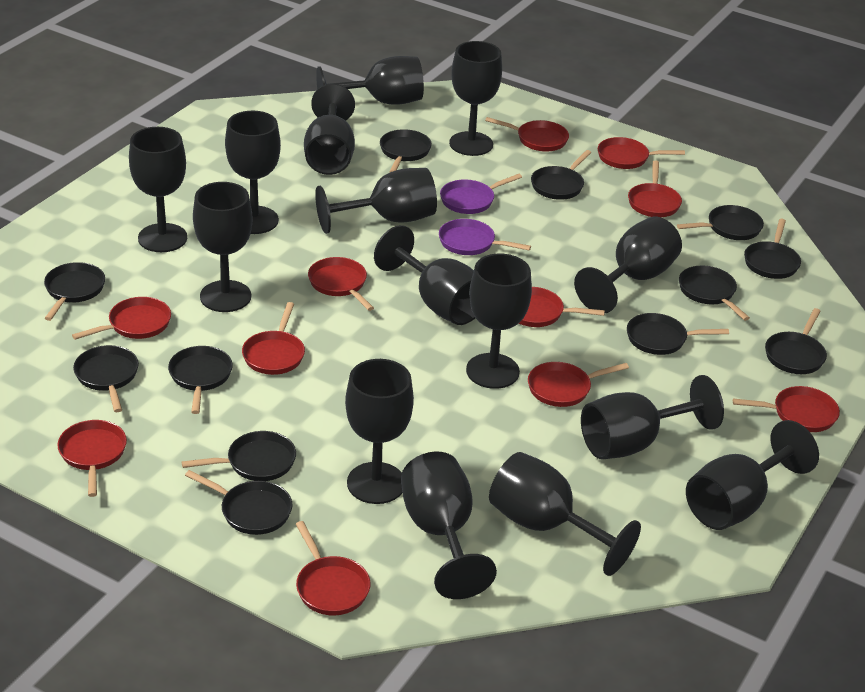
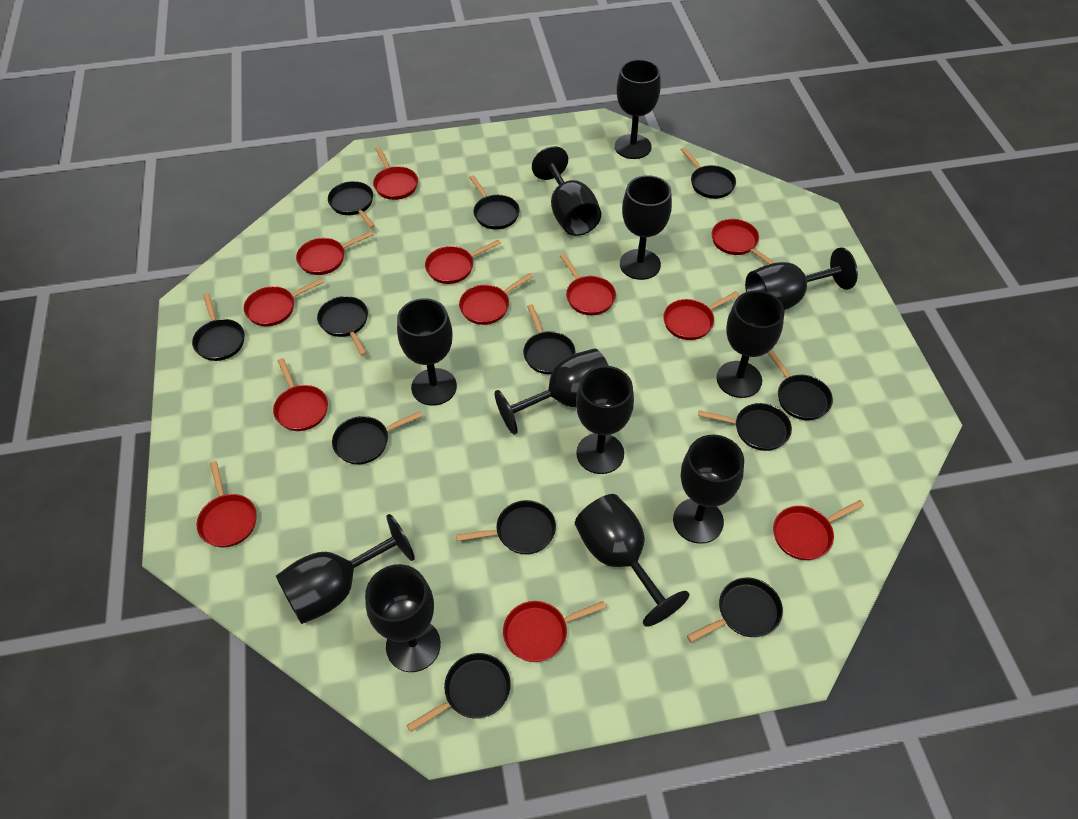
black goblet: [129,127,187,252] [193,182,253,312] [225,111,281,234] [304,84,355,175] [315,168,437,234] [316,56,424,105] [345,359,414,504] [374,225,475,325] [401,452,497,599] [449,41,502,156] [466,254,532,389] [489,452,641,576] [574,217,682,313] [581,375,724,459] [686,420,819,530] = 15 -> [276,514,415,624] [365,564,441,672] [397,298,457,406] [495,348,609,435] [532,146,601,236] [575,494,690,627] [576,366,634,474] [615,59,661,159] [620,175,672,280] [673,435,744,544] [716,290,785,398] [745,247,858,310] = 12
purple pan: [439,219,531,255] [440,174,522,214] = 2 -> none = 0
red pan: [57,420,127,497] [72,297,171,340] [242,302,305,375] [296,521,370,615] [308,257,374,311] [485,117,569,151] [519,287,605,327] [528,362,629,407] [598,137,685,169] [628,160,682,217] [733,386,840,432] = 11 -> [197,461,257,547] [243,278,324,326] [273,358,328,431] [296,231,373,275] [373,147,418,200] [425,240,501,284] [459,273,533,325] [503,601,606,662] [560,254,616,315] [663,291,739,340] [712,219,775,264] [773,500,864,560] = 12

